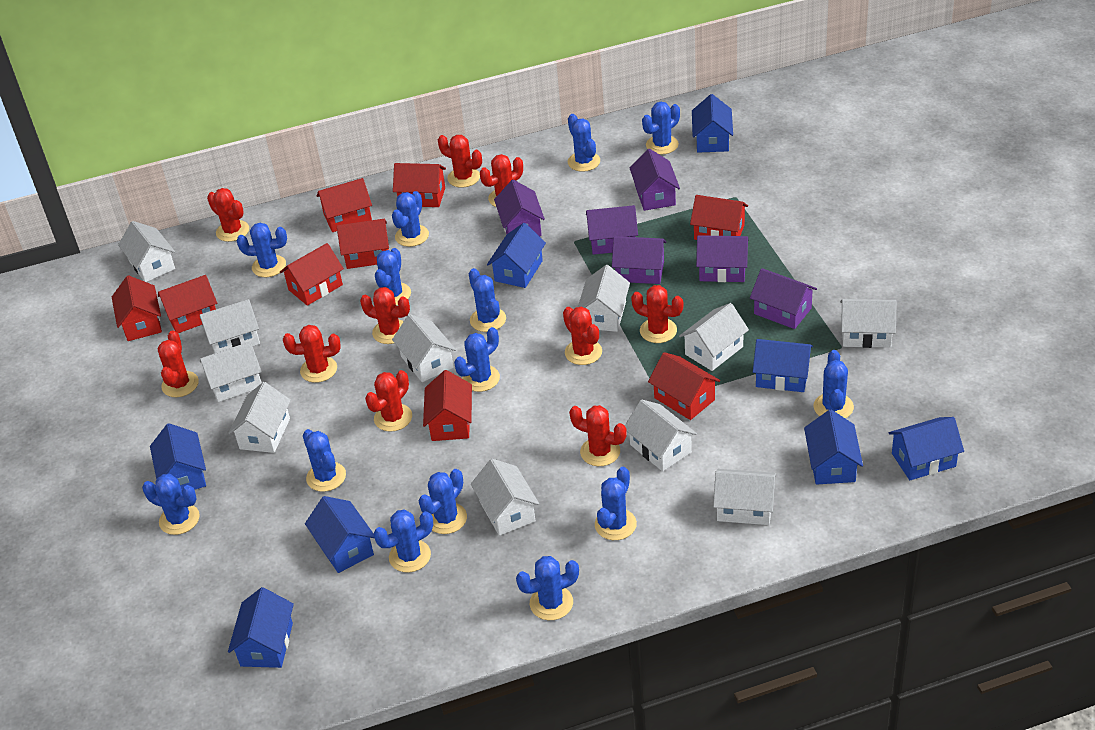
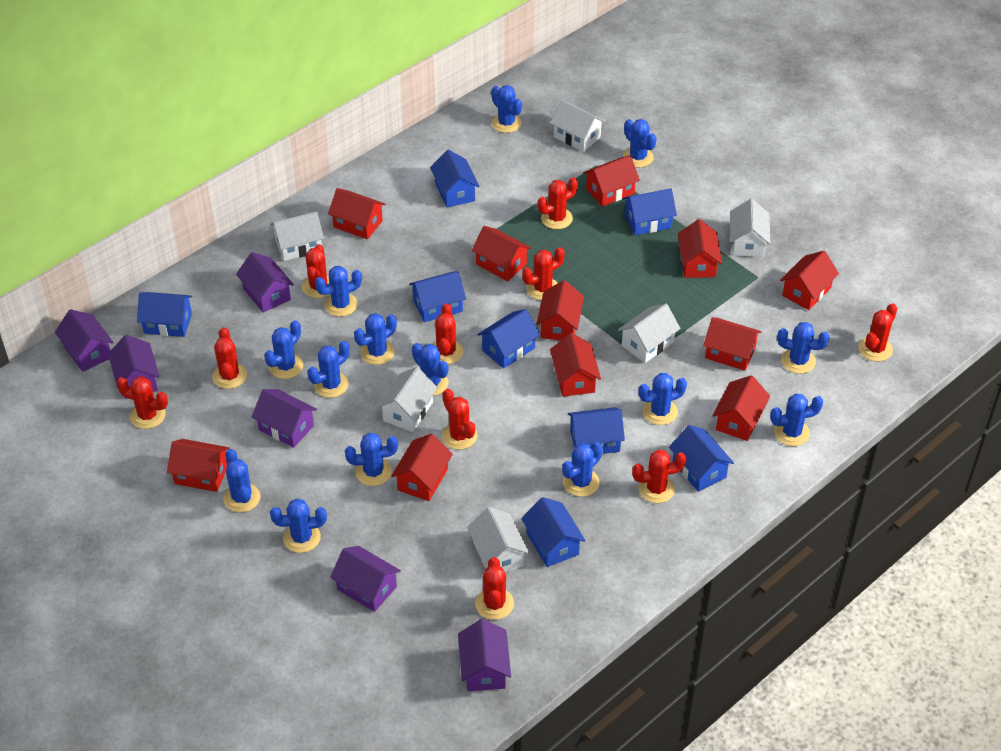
red house: [112,275,162,341] [158,275,217,333] [280,243,344,306] [317,178,372,232] [337,219,389,269] [393,163,446,207] [423,370,472,441] [648,352,720,420] [690,195,748,240] = 9 -> [167,439,230,492] [328,188,386,239] [391,433,453,501] [471,226,531,282] [536,280,584,341] [550,333,601,397] [583,155,640,207] [678,219,722,278] [703,317,761,371] [713,375,770,441] [780,251,839,310] = 11
white house: [118,221,175,282] [200,299,260,353] [200,342,262,402] [228,382,291,453] [392,314,456,382] [471,459,539,536] [578,265,630,332] [625,400,697,472] [679,303,749,371] [713,469,776,525] [840,299,896,348] = 11 -> [270,212,324,261] [377,367,438,432] [467,507,529,572] [550,100,605,152] [618,304,681,363] [730,199,771,257] = 6

